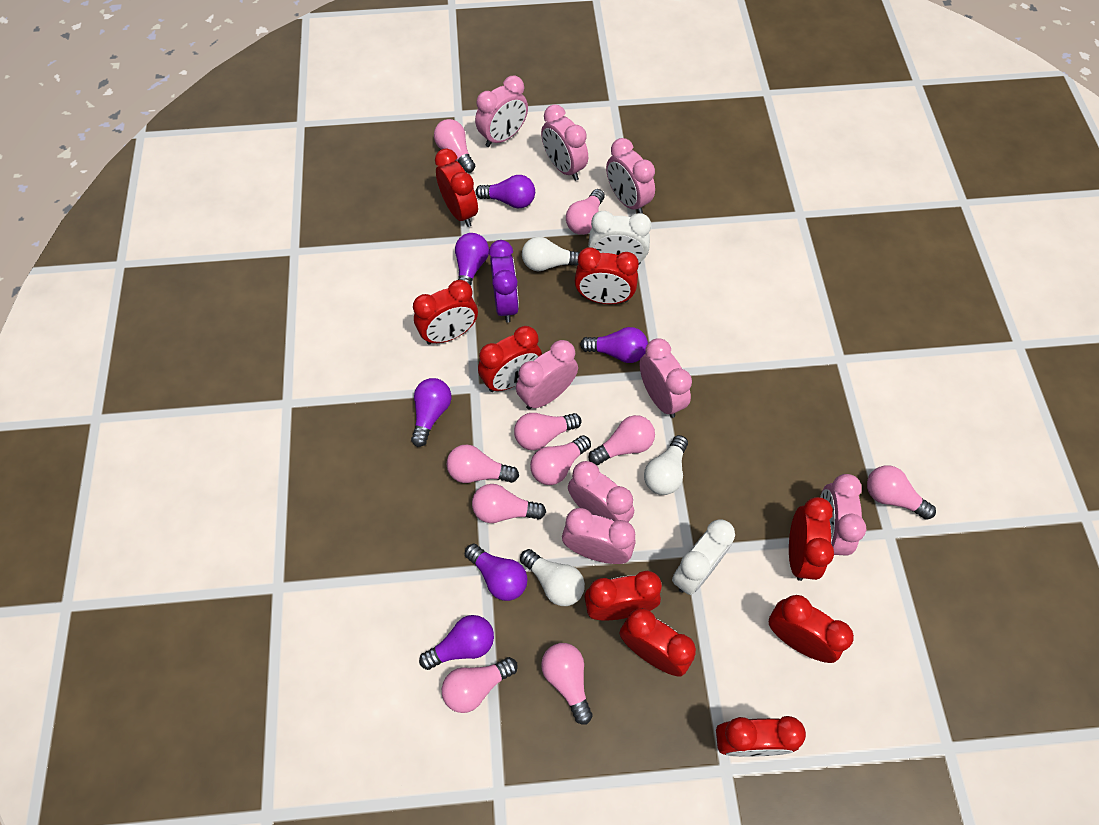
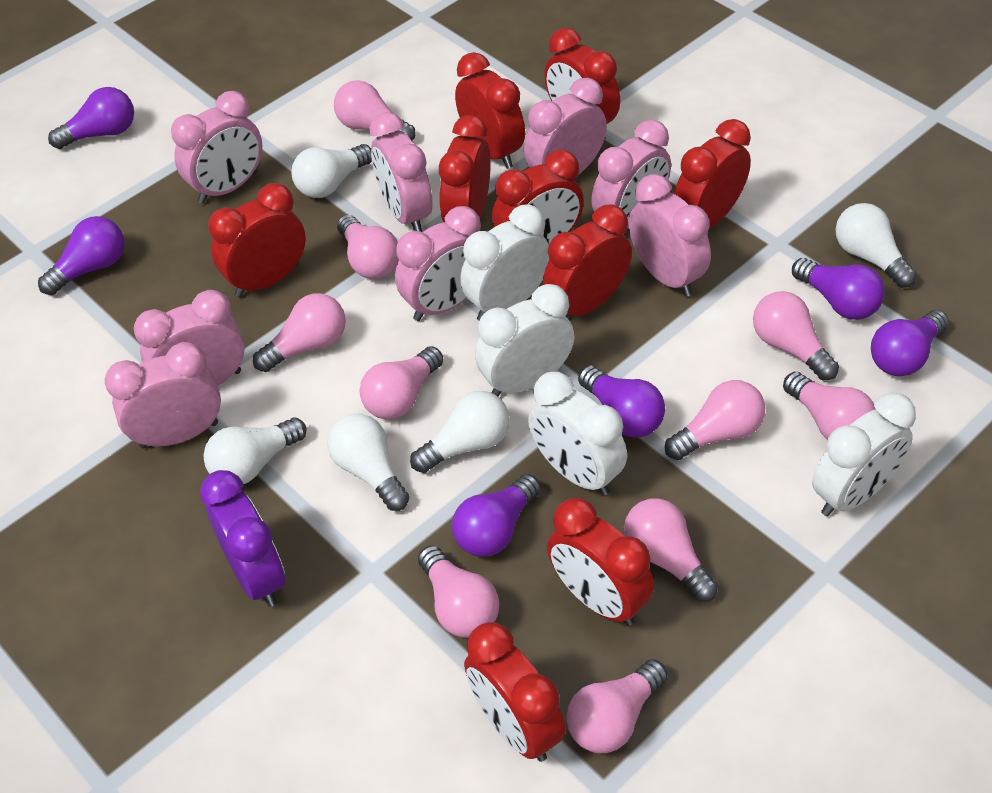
white clock: [588,211,651,265] [672,519,735,595] = 2 -> [460,204,550,321] [475,284,574,396] [528,372,627,496] [812,393,916,516] = 4
white light bulb: [520,549,585,606] [522,237,580,271] [644,435,688,495] = 3 -> [204,418,307,484] [291,144,372,198] [328,414,409,511] [410,391,510,473] [835,203,917,288] = 5

